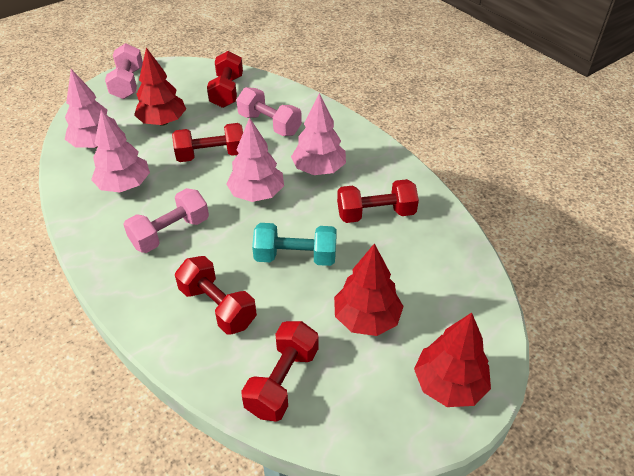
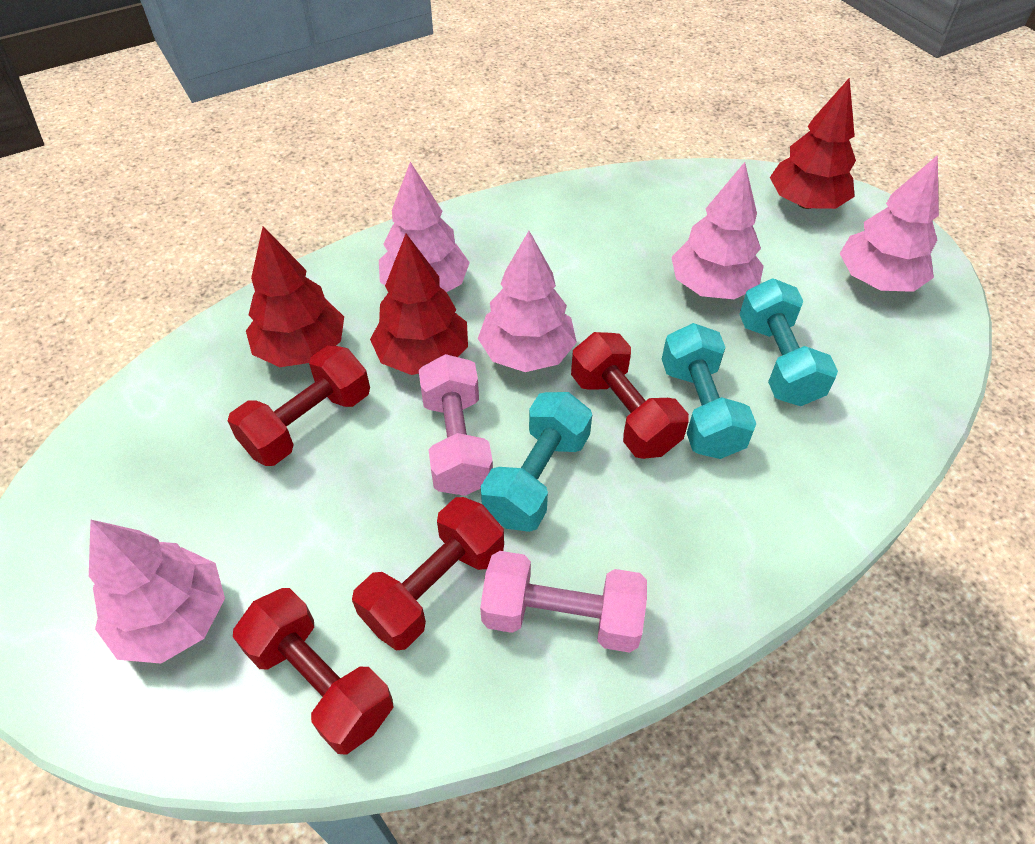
pink dumbbell: [105,43,143,99] [123,188,209,253] [236,87,302,136] = 3 -> [419,354,493,496] [480,551,647,653] = 2
pink tree: [65,69,118,148] [91,109,150,192] [226,117,284,202] [291,93,346,175] = 4 -> [89,520,225,664] [379,162,470,292] [478,231,577,372] [671,162,764,299] [840,155,939,292] = 5
red dumbbell: [172,123,243,162] [175,256,257,334] [207,51,243,108] [241,321,318,422] [337,179,419,223] = 5 -> [228,345,370,466] [233,588,394,755] [352,497,504,651] [571,332,689,459] = 4
turquoise dumbbell: [252,223,337,266] = 1 -> [481,392,592,532] [662,323,756,459] [739,278,838,406] = 3

